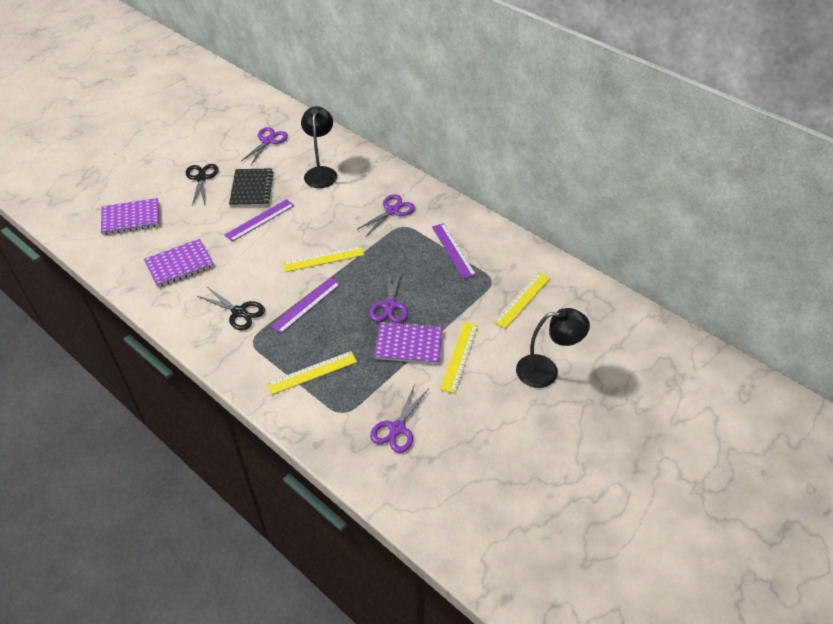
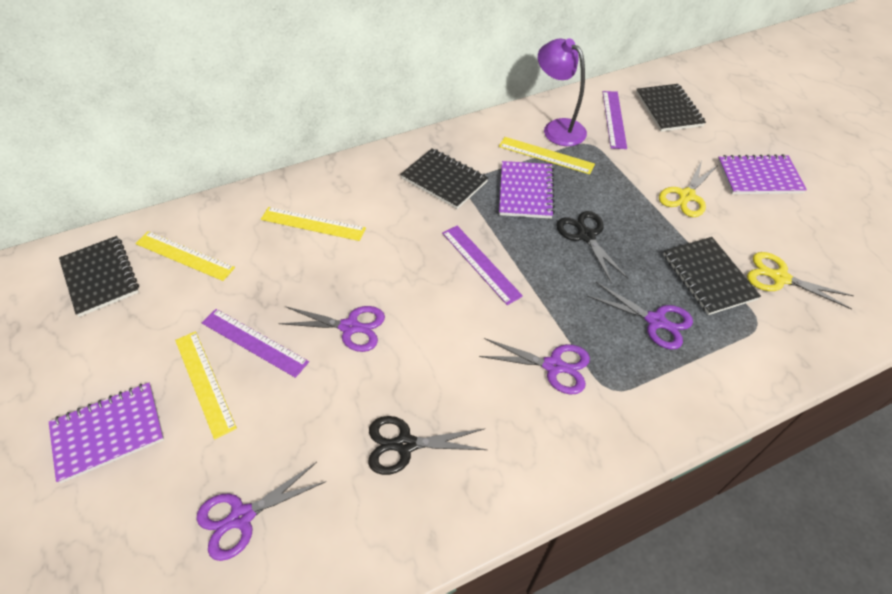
black lamp: [301,106,337,188] [516,308,590,388] = 2 -> none = 0
black notebook: [229,168,274,207] = 1 -> [59,236,139,317] [400,148,488,209] [636,84,706,132] [663,237,761,315] = 4
purple lamp: none = 0 -> [538,38,587,146] = 1
yellow scissors: none = 0 -> [659,160,718,217] [747,252,854,310] = 2

